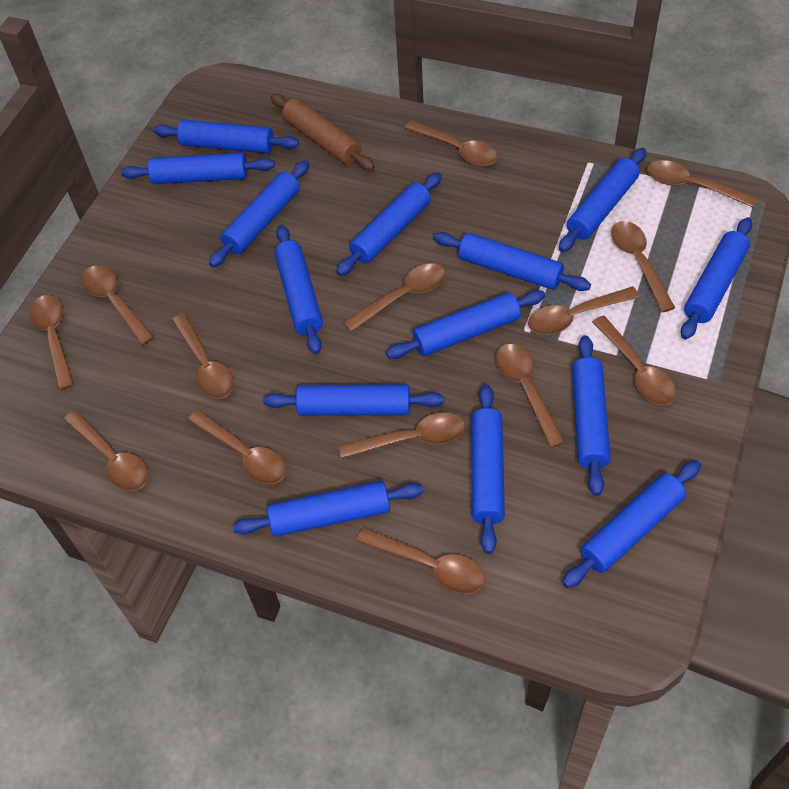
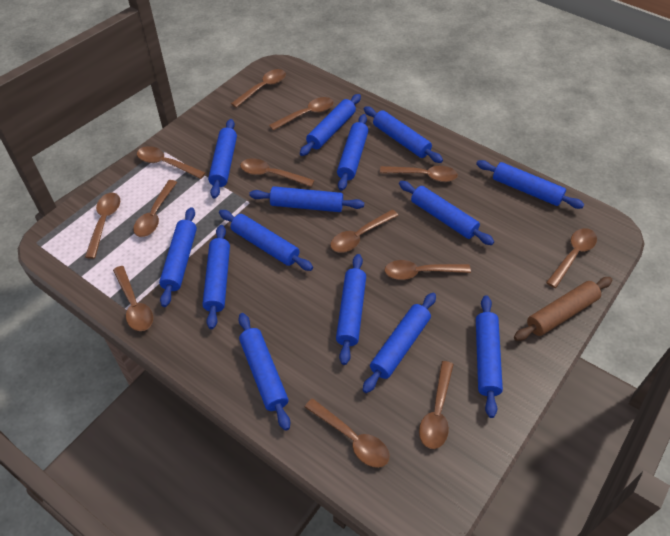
brown spoon: [30,295,74,390] [63,410,148,491] [82,266,154,345] [172,313,234,399] [188,410,286,484] [339,412,465,459] [343,263,445,332] [356,527,485,594] [405,120,497,166] [496,344,565,448] [528,287,640,335] [592,315,676,405] [611,221,675,312] [647,160,757,207] = 14 -> [85,193,120,259] [113,266,153,331] [133,180,177,237] [137,146,205,179] [231,69,286,108] [240,158,315,187] [269,97,334,130] [305,398,389,468] [330,209,399,253] [380,166,458,182] [384,260,471,280] [419,361,454,449] [546,228,597,288] = 13

